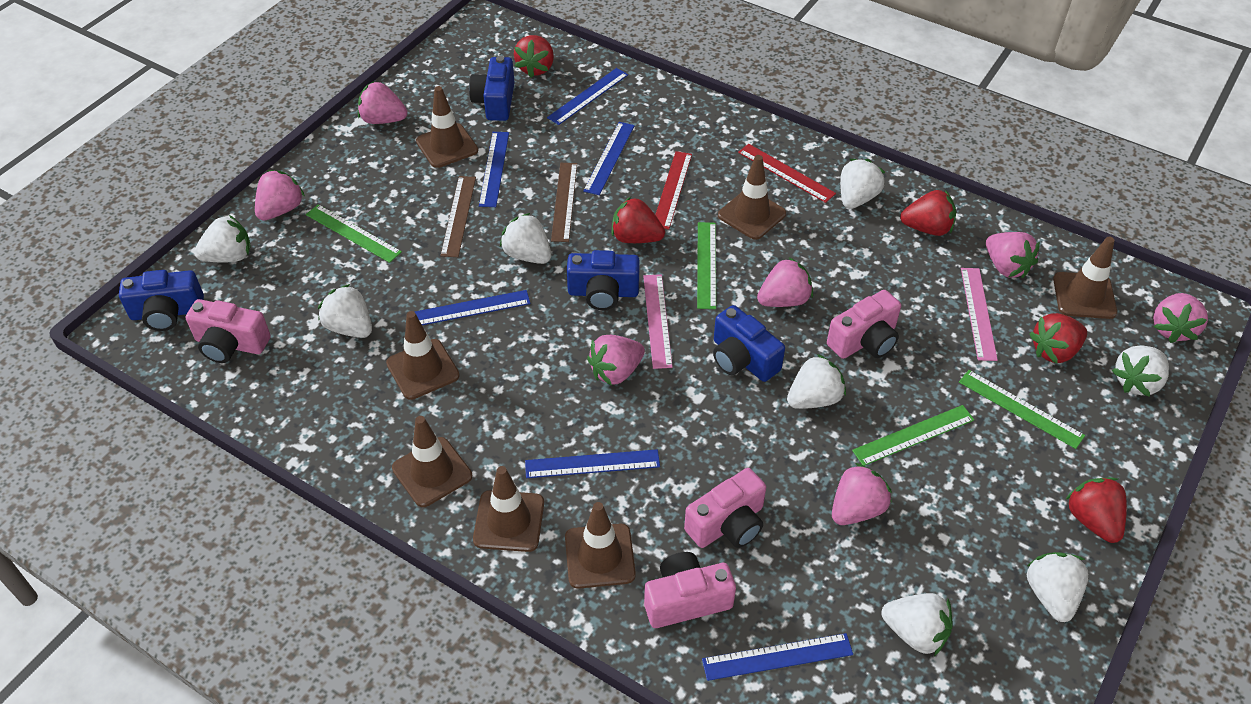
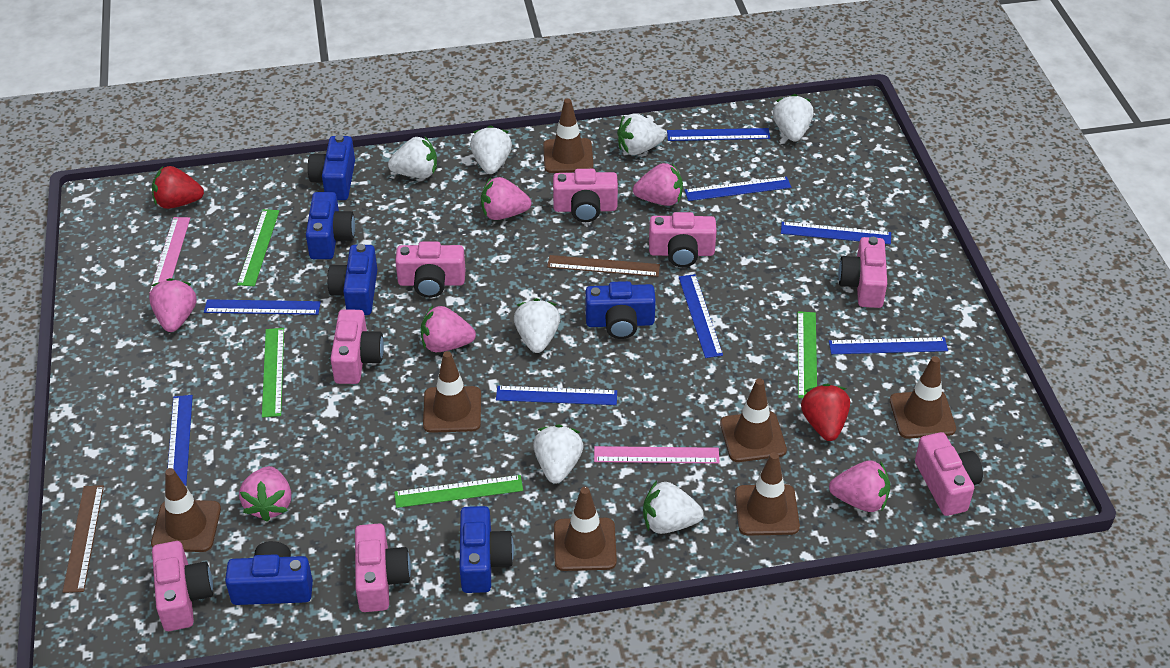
blue camera: [119,270,204,331] [469,56,515,121] [567,250,640,310] [713,305,785,382] = 4 -> [225,541,313,605] [306,192,355,259] [308,135,355,200] [327,244,377,315] [459,506,514,593] [585,281,656,339] = 6
blue ruler: [415,290,531,325] [479,132,509,207] [525,449,660,478] [547,68,628,125] [583,122,635,195] [702,633,853,681] = 6 -> [167,395,193,486] [204,299,321,315] [496,386,617,405] [667,128,770,141] [679,274,723,358] [684,177,791,201] [781,222,891,244] [829,337,948,354] = 8
pink camera: [186,299,271,363] [644,552,736,628] [684,468,766,548] [827,290,901,359] = 4 -> [152,541,213,631] [330,309,384,384] [355,524,411,612] [395,242,466,298] [553,169,618,222] [649,212,717,267] [838,237,887,308] [915,432,983,516] = 8
pink strawberry: [255,170,305,221] [358,81,407,124] [587,335,645,386] [757,257,813,307] [832,463,892,525] [986,232,1040,278] [1153,293,1208,343] = 7 -> [149,278,197,332] [239,466,291,522] [421,306,476,352] [481,177,531,220] [633,163,683,206] [829,460,890,512] = 6
red ruler: [655,151,692,229] [738,144,836,203] = 2 -> none = 0
red strawberry: [514,35,554,78] [611,197,665,243] [900,190,956,236] [1030,313,1087,364] [1065,477,1127,543] = 5 -> [152,166,204,209] [801,384,850,441] = 2
white strawberry: [194,215,251,262] [318,284,372,338] [500,213,551,264] [787,354,846,409] [840,159,885,209] [881,593,953,656] [1027,552,1089,622] [1112,345,1169,397] = 8 -> [388,136,437,178] [470,125,512,174] [514,298,560,353] [533,425,584,484] [617,113,665,155] [643,481,704,534] [773,94,814,142] = 7

